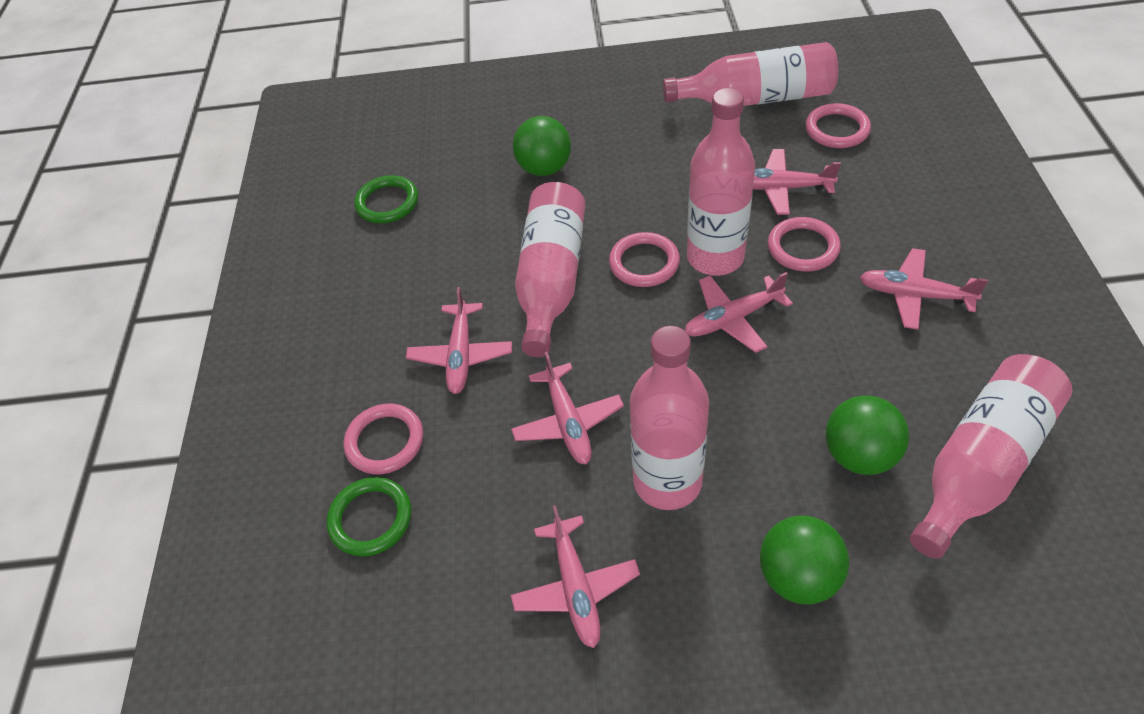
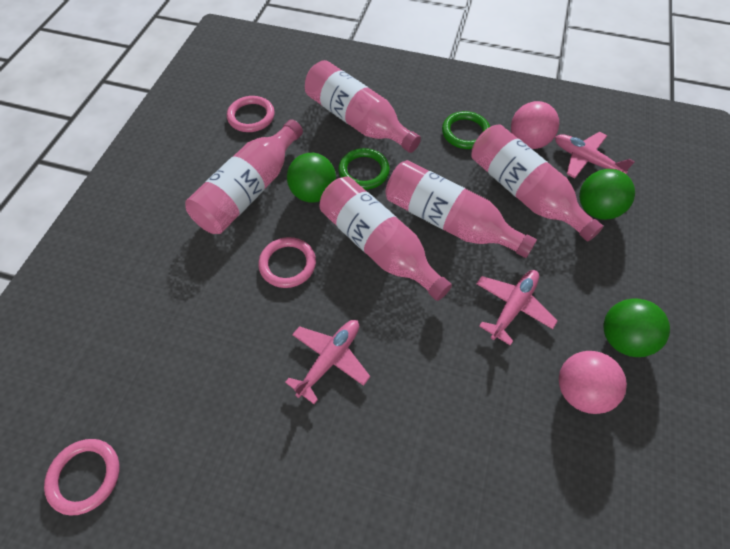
pink ball: none = 0 -> [511,101,559,149] [559,351,627,414] = 2
pink plane: [406,287,512,394] [511,352,624,464] [511,505,640,648] [685,272,793,353] [753,149,841,215] [860,248,988,330] = 6 -> [285,320,370,404] [476,270,558,345] [555,131,635,178] = 3
pink ring: [344,404,423,474] [609,232,680,287] [768,217,841,272] [805,103,871,148] = 4 -> [44,439,120,516] [227,96,275,132] [258,237,316,288] = 3

